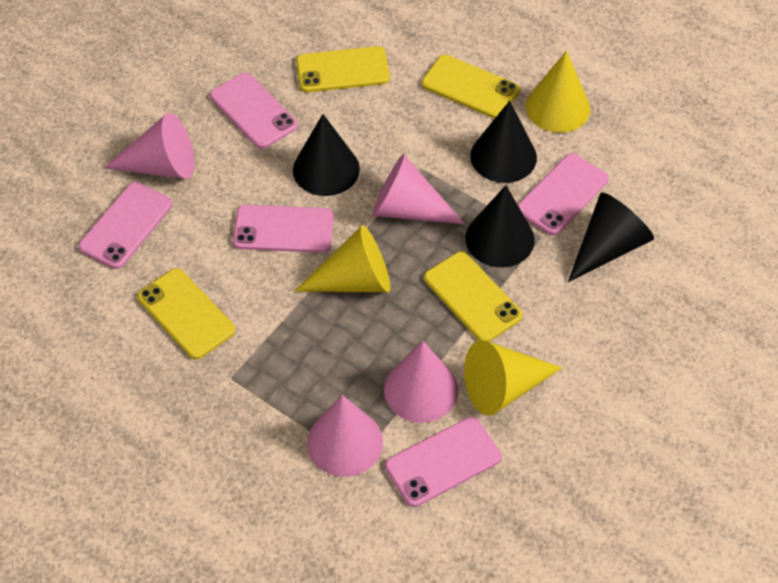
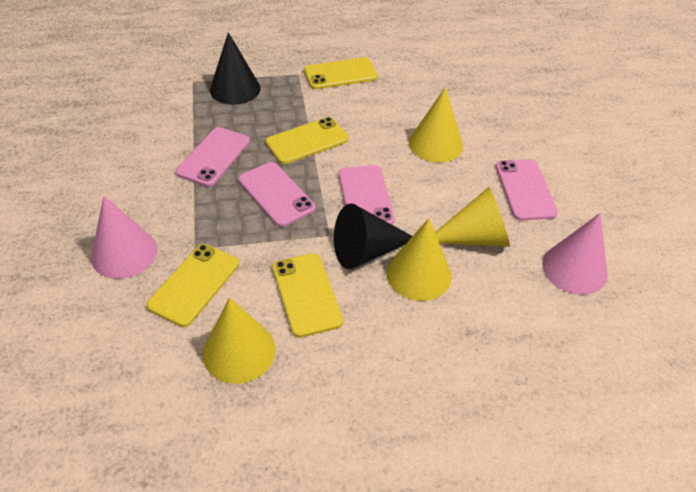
black cone: [293,114,360,196] [465,185,535,267] [470,101,537,183] [568,193,654,282] = 4 -> [210,32,260,105] [334,203,412,269] = 2
pink cone: [104,113,195,179] [307,395,383,477] [372,154,465,224] [384,341,458,423] = 4 -> [91,196,157,279] [542,213,607,295] = 2
pink phone: [78,182,172,269] [210,73,298,149] [233,205,334,253] [385,417,501,507] [518,153,609,235] = 5 -> [176,127,250,187] [238,162,316,227] [339,165,395,225] [496,159,558,220] = 4
yellow cone: [295,225,390,292] [464,340,562,416] [525,51,590,133] = 3 -> [203,297,276,384] [387,218,452,301] [409,87,463,163] [435,187,510,247] = 4

